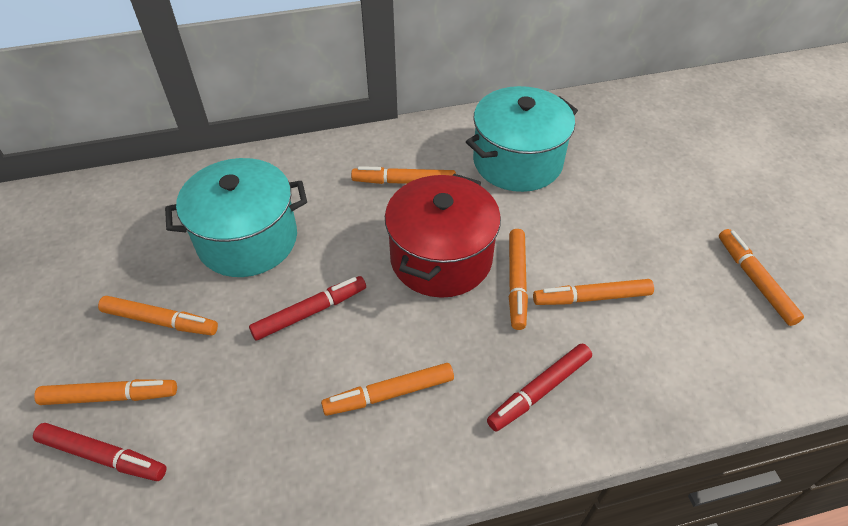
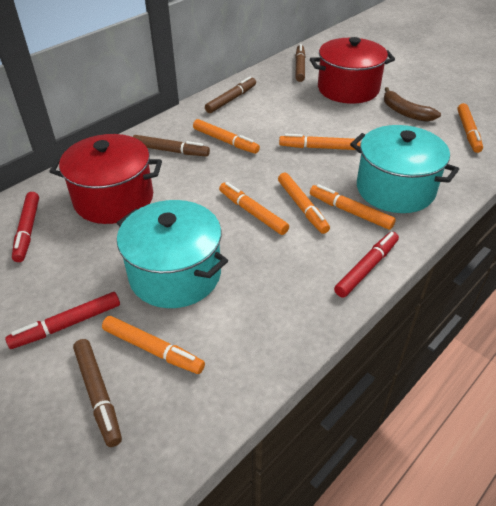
brown banana: none = 0 -> [384,87,441,122] = 1
brown marker: none = 0 -> [73,339,122,447] [133,135,210,156] [205,77,256,113] [295,44,306,82] = 4
red pot: [385,174,501,298] = 1 -> [49,134,162,224] [310,37,395,104] = 2

